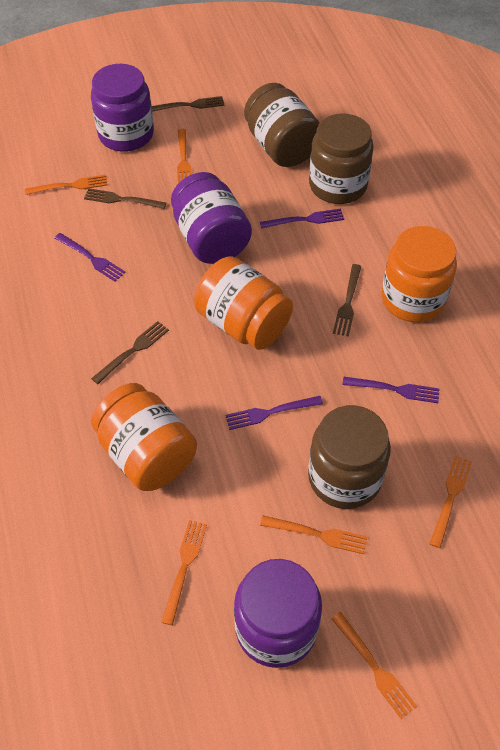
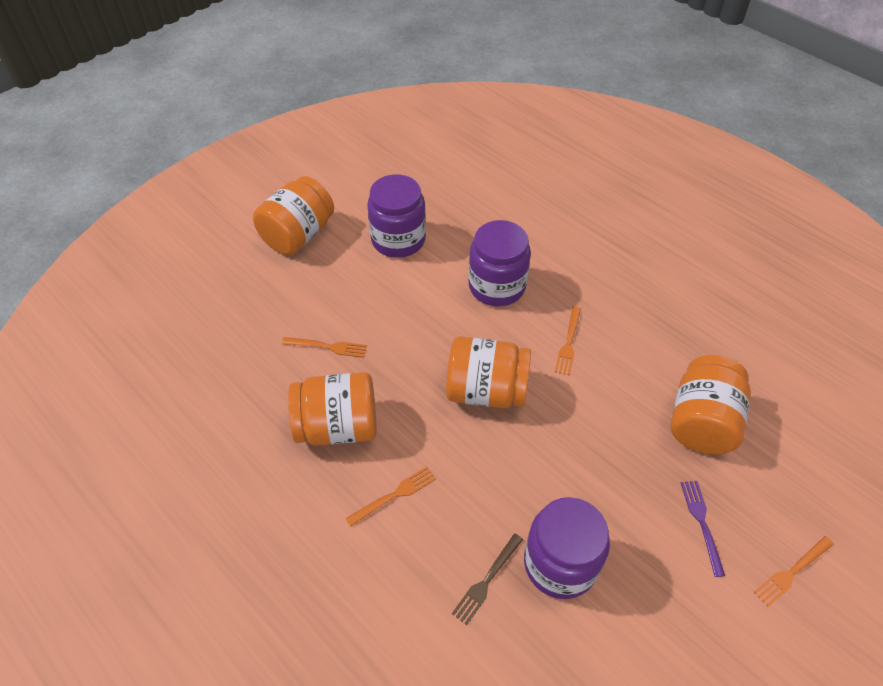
brown fork: [84,188,166,209] [91,321,169,384] [152,96,224,112] [333,264,361,337] = 4 -> [452,533,523,625] = 1
brown jar: [244,83,320,167] [308,405,391,509] [309,113,374,204] = 3 -> none = 0
orange fork: [25,175,108,195] [161,520,207,625] [177,129,192,183] [260,516,367,554] [331,612,417,719] [430,455,472,548] = 6 -> [282,337,367,358] [346,467,436,527] [555,306,581,376] [754,536,834,607] = 4
orange jar: [91,383,197,491] [194,256,293,350] [381,226,457,322] = 3 -> [253,176,334,255] [288,372,377,446] [446,336,531,408] [671,355,751,455] = 4
purple fork: [55,233,126,282] [225,396,323,430] [260,209,344,229] [342,377,440,403] = 4 -> [681,481,725,577] = 1

